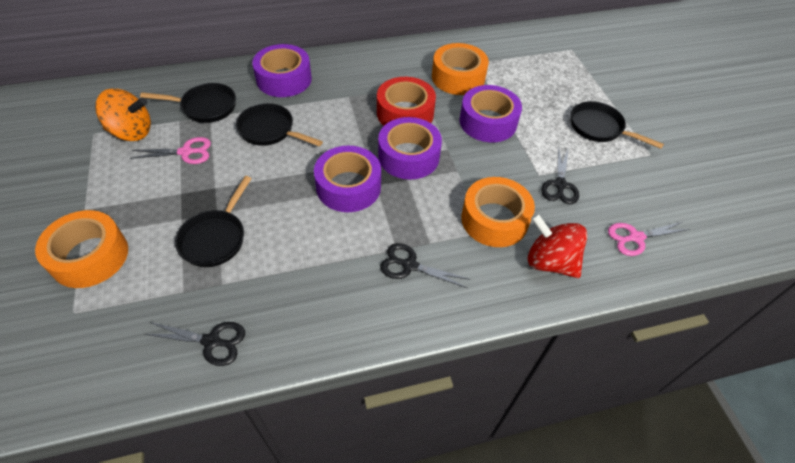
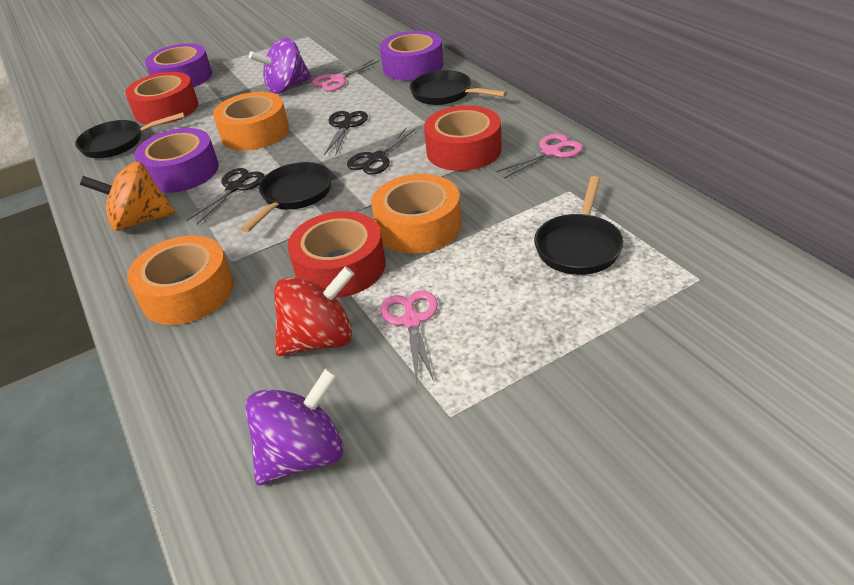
pink scissors: [130,137,211,164] [608,222,690,256] = 2 -> [312,60,379,91] [380,291,438,382] [496,134,583,178] = 3
purple spinning top: none = 0 -> [245,368,343,486] [249,38,312,94] = 2
purple tape: [252,44,312,97] [314,146,381,212] [378,117,442,180] [459,85,522,142] = 4 -> [134,128,219,193] [145,43,212,87] [380,31,443,81] = 3
red tape: [377,77,436,126] = 1 -> [125,72,198,125] [288,211,386,298] [424,105,502,171] = 3

